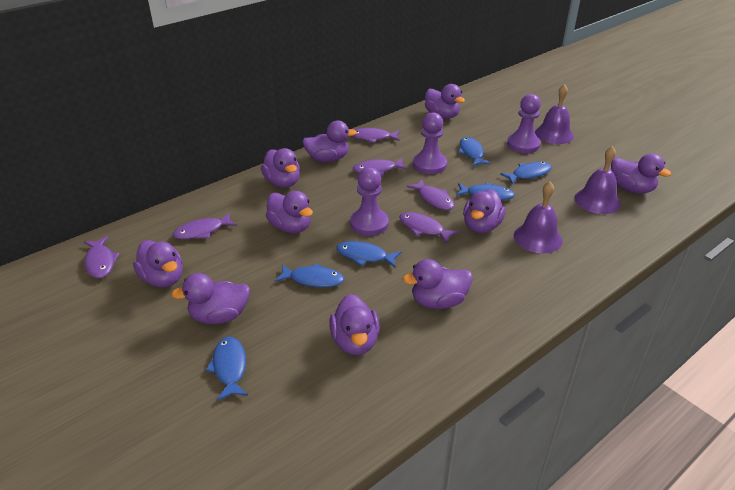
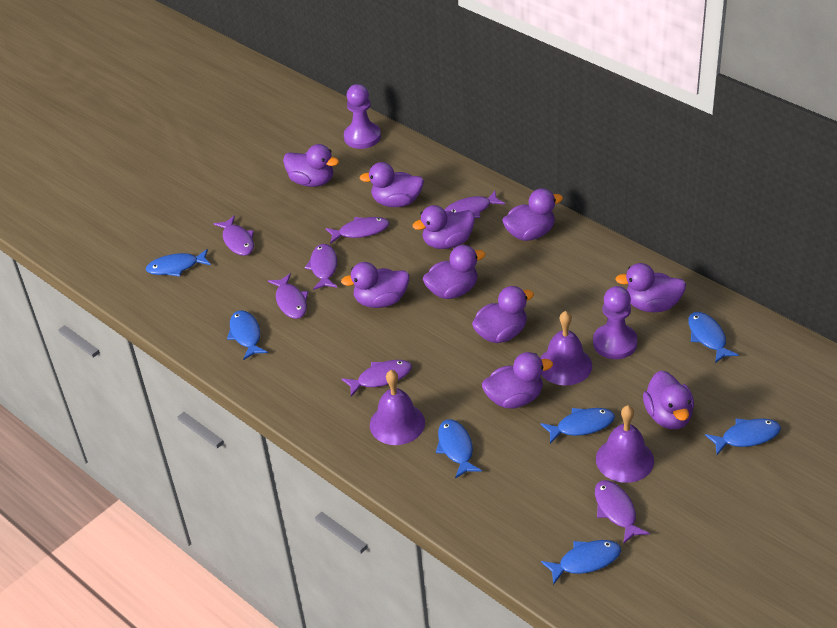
blue fish: [206,337,248,401] [275,263,344,288] [336,241,402,267] [456,183,515,200] [458,137,491,166] [500,162,552,184] = 6 -> [146,249,211,277] [227,310,268,360] [436,419,482,479] [541,408,615,444] [541,540,621,585] [688,312,739,363] [705,418,781,455] = 7
purple fish: [84,236,120,278] [173,213,237,239] [352,128,400,143] [353,158,408,176] [399,212,459,243] [406,179,454,210] = 6 -> [214,216,254,256] [268,273,308,319] [305,244,338,290] [326,217,389,244] [342,360,412,397] [445,191,505,218] [595,480,650,544] = 7
purple pawn: [350,167,389,236] [413,112,447,174] [507,94,541,153] = 3 -> [344,84,381,149] [593,286,638,359] = 2

